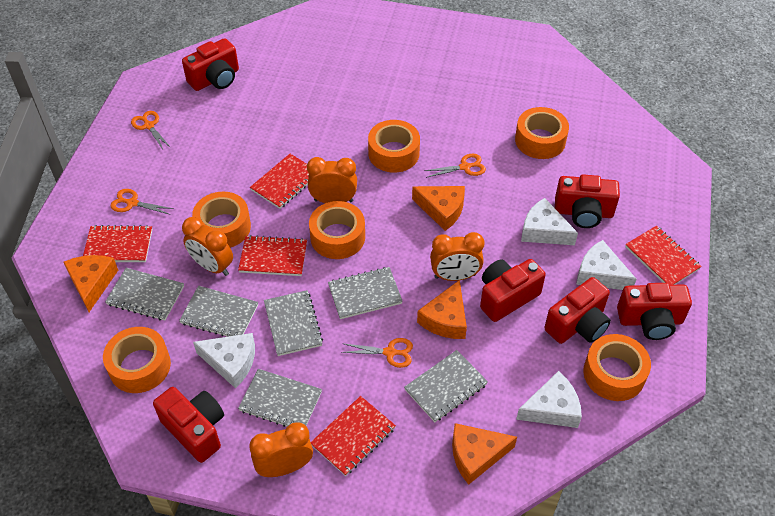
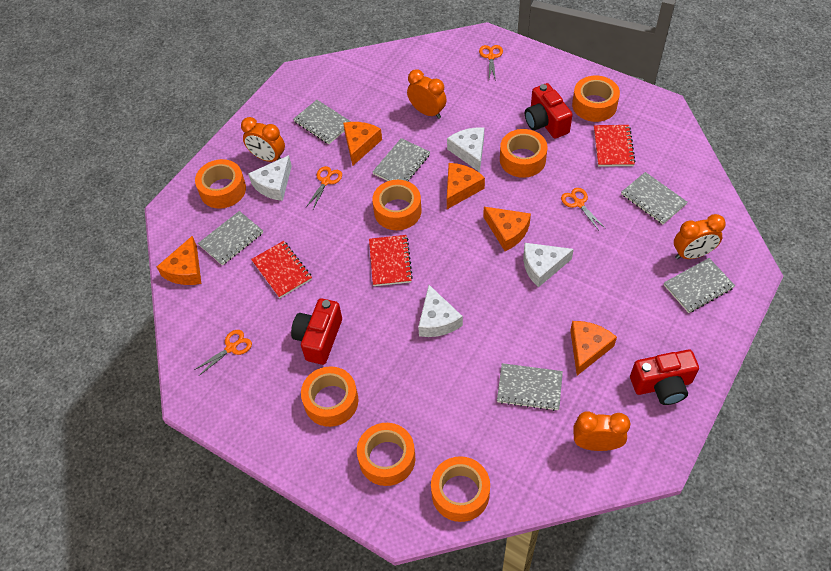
orange cheese: [63,255,118,312] [412,186,465,231] [417,280,467,339] [452,423,517,485] = 4 -> [157,236,201,285] [343,122,382,165] [447,163,485,209] [483,207,531,251] [570,321,617,376] = 5
orange tape: [103,327,171,393] [192,192,251,248] [309,201,365,259] [368,120,420,173] [515,107,569,159] [583,334,651,401] = 6 -> [195,159,246,209] [301,366,358,427] [357,423,415,486] [372,180,422,230] [431,456,490,522] [500,129,547,178] [572,75,620,122] = 7
red camera: [153,387,224,463] [182,38,239,91] [480,259,546,322] [544,277,611,344] [555,174,620,228] [617,283,692,340] = 6 -> [291,298,342,365] [525,83,572,139] [630,350,699,405] = 3
red notebook: [83,225,152,262] [238,235,307,276] [250,154,309,209] [311,396,396,476] [625,226,702,285] = 5 -> [251,241,312,298] [369,235,413,286] [594,125,636,167] = 3

